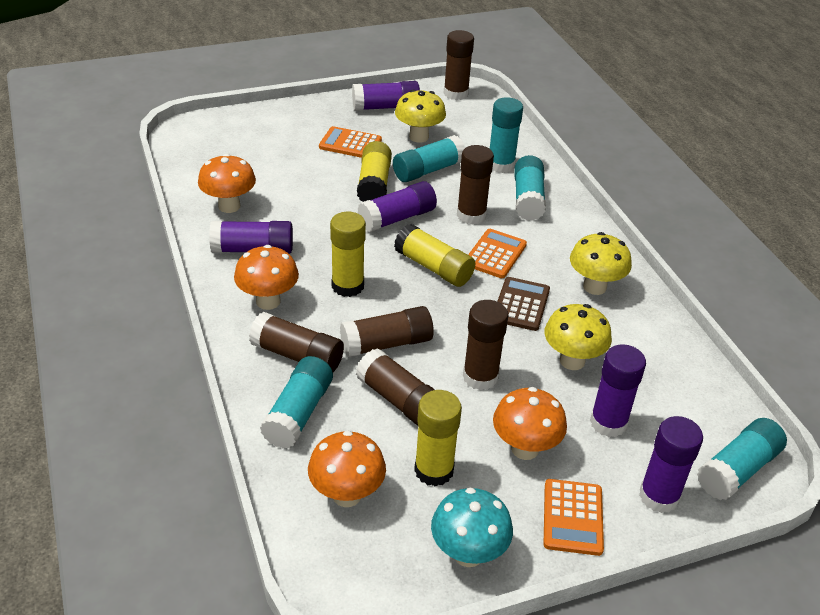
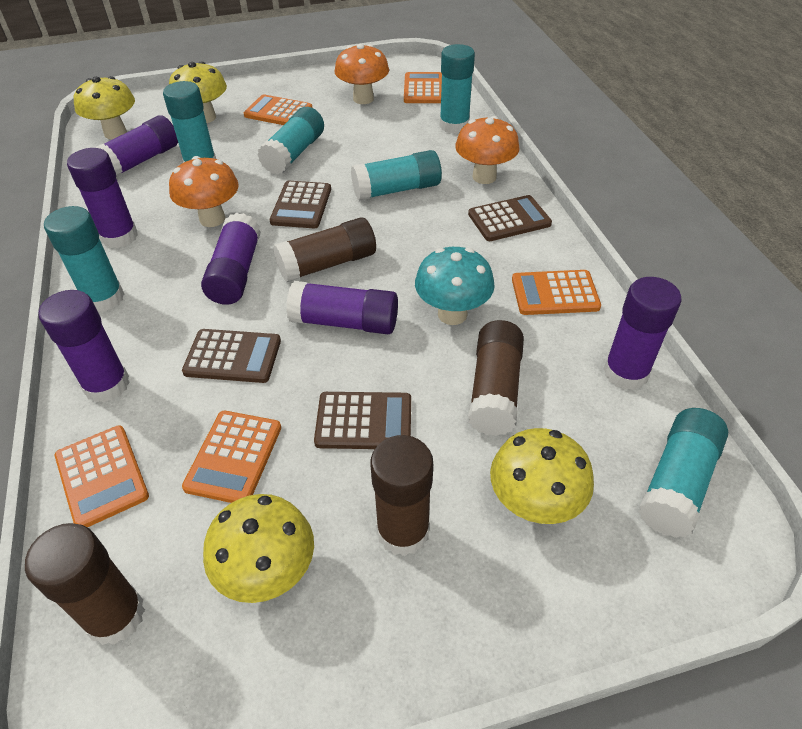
brown calculator: [497,277,550,331] = 1 -> [182,329,281,383] [270,181,331,228] [314,392,411,449] [468,195,552,241] = 4
brown glue stick: [249,312,344,372] [340,306,434,357] [356,348,435,426] [444,30,474,100] [457,145,494,225] [463,300,509,390] = 6 -> [25,523,145,645] [273,217,376,282] [370,435,433,556] [468,320,524,436] = 4
orange calculator: [319,126,382,158] [468,229,527,278] [544,479,604,556] = 3 -> [55,425,149,527] [182,411,281,503] [244,94,312,125] [404,72,442,103] [512,270,601,315] = 5
orange mushroom: [198,154,256,213] [234,245,299,310] [308,431,386,507] [493,387,567,460] = 4 -> [169,156,239,227] [335,44,389,104] [455,116,520,184] = 3
purple glue stick: [209,221,293,254] [352,81,420,111] [358,181,437,232] [590,344,646,437] [639,416,703,513] = 5 -> [38,290,130,402] [67,148,138,248] [94,115,178,177] [201,213,261,305] [286,281,398,334] [604,277,681,390] = 6
turquoise glue stick: [260,356,333,449] [393,135,465,182] [490,97,523,173] [514,155,546,221] [697,418,787,500] = 5 -> [44,206,125,312] [163,81,216,163] [257,107,324,175] [351,150,442,201] [440,44,475,134] [638,408,728,538] = 6
yellow glue stick: [330,212,366,297] [357,141,392,202] [394,224,475,287] [414,390,462,487] = 4 -> none = 0
yellow mushroom: [395,90,446,143] [544,304,612,370] [570,232,632,295] = 3 -> [74,76,135,139] [169,61,227,123] [203,494,314,603] [490,428,594,524] = 4

